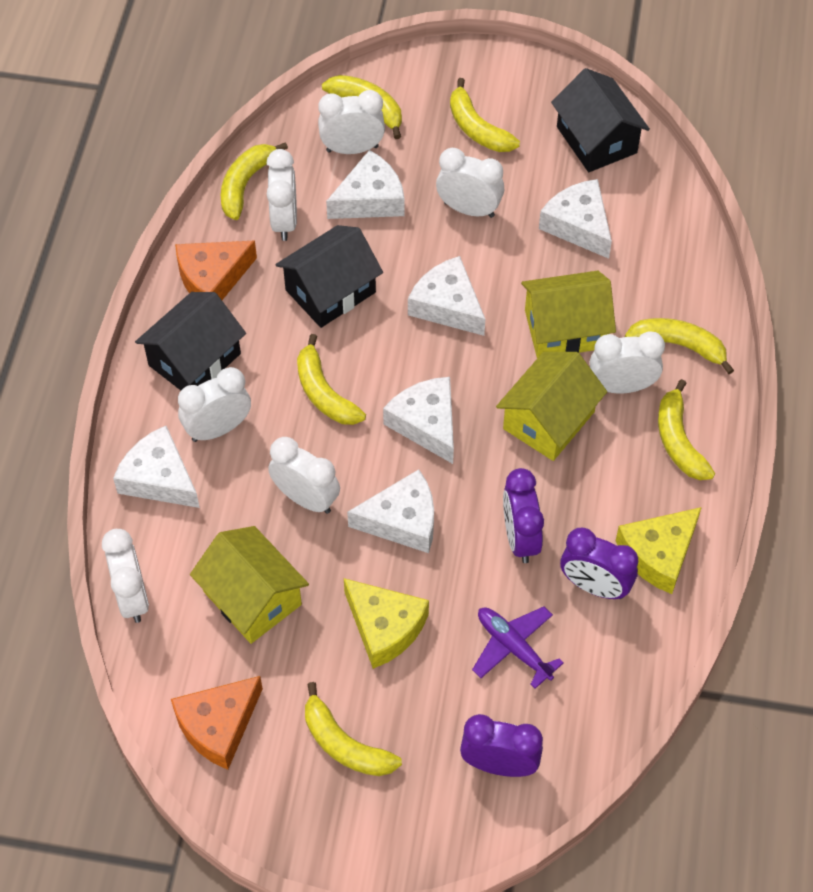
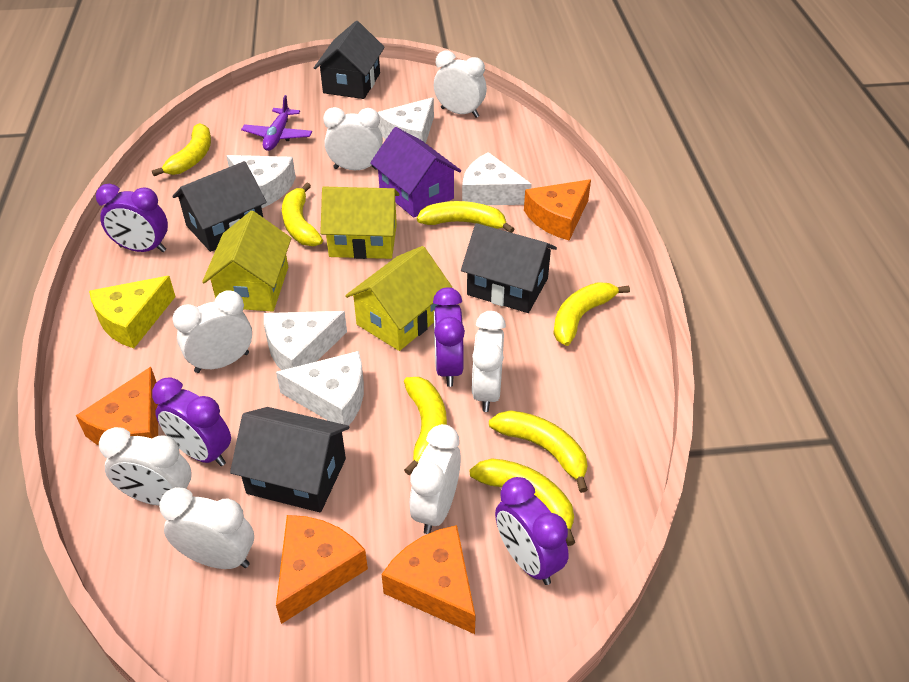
black house: [135,292,246,390] [275,225,383,328] [551,68,650,172] = 3 -> [173,161,267,252] [230,407,349,512] [314,21,385,99] [461,223,557,313] = 4
orange cheese: [171,676,263,770] [175,240,257,300] = 2 -> [76,367,158,445] [276,515,368,624] [381,525,476,634] [524,179,591,240] = 4
purple clock: [460,714,543,777] [503,468,544,563] [560,528,638,599] = 3 -> [96,184,168,252] [152,377,231,466] [433,287,465,387] [495,477,569,585] = 4
purple house: none = 0 -> [370,127,461,218] = 1
white cheese: [113,426,200,508] [326,150,405,219] [347,469,434,553] [383,377,454,464] [408,256,485,336] [539,179,612,259] = 6 -> [226,155,296,208] [264,311,347,370] [276,351,364,426] [377,97,434,143] [462,152,532,205] = 5
yellow cheese: [344,578,429,669] [616,507,702,594] = 2 -> [89,276,176,348] = 1

